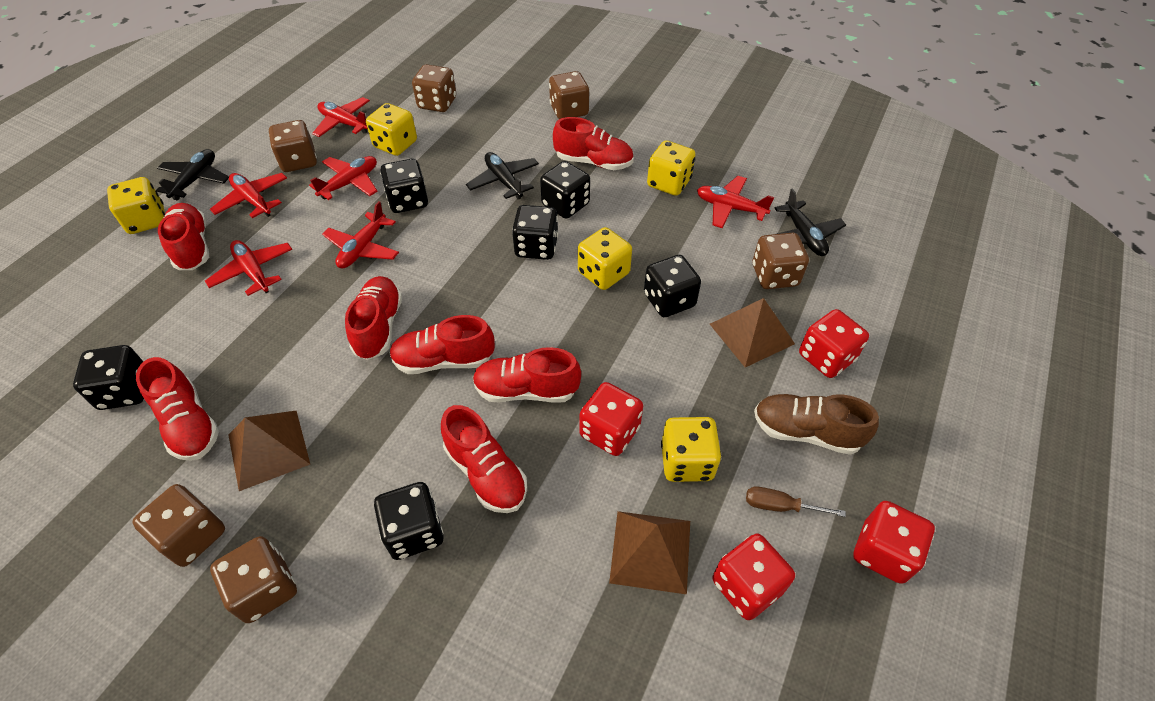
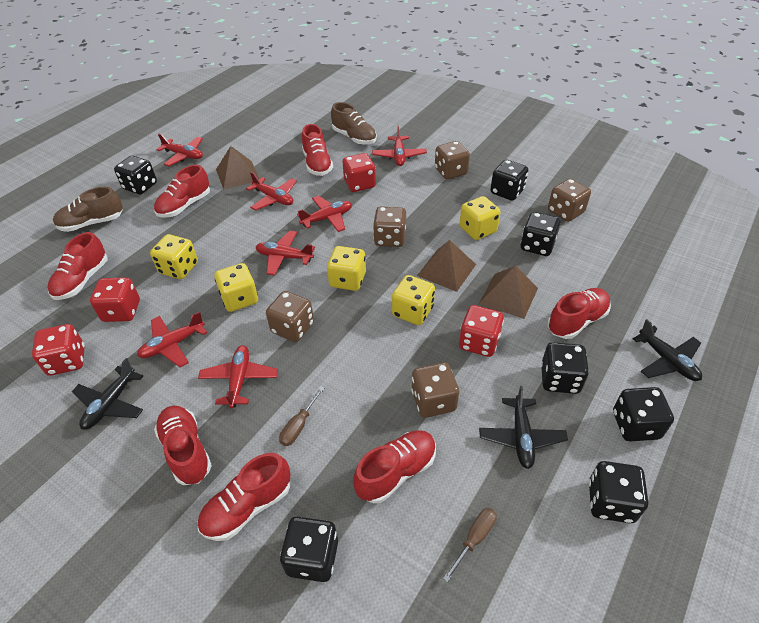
black dice: [73,345,144,410] [374,482,443,560] [380,159,428,213] [512,205,558,260] [540,161,590,219] [644,255,701,317] = 6 -> [114,155,157,194] [280,517,338,582] [490,160,528,201] [521,212,561,256] [541,342,589,394] [589,461,648,523] [613,387,674,441] = 7
brown dice: [132,484,225,567] [210,536,297,623] [269,120,317,172] [412,64,456,112] [549,71,589,119] [753,233,809,289] = 6 -> [266,291,314,342] [373,206,406,247] [411,362,459,418] [435,141,470,180] [548,179,591,222] = 5
brown screwdriver: [746,487,846,517] = 1 -> [279,386,324,446] [443,508,497,582] = 2
brown shoe: [754,394,879,455] = 1 -> [53,187,123,232] [331,102,377,145] = 2
red plane: [205,240,293,296] [210,173,287,218] [309,156,378,200] [312,97,370,137] [322,201,399,269] [697,176,774,228] = 6 -> [137,311,207,367] [156,134,203,166] [198,345,278,408] [246,172,297,211] [256,231,315,276] [297,196,352,232] [372,125,427,166] = 7

